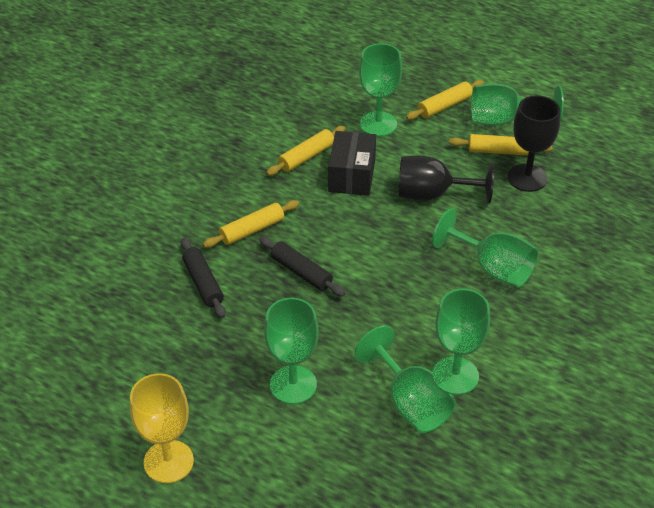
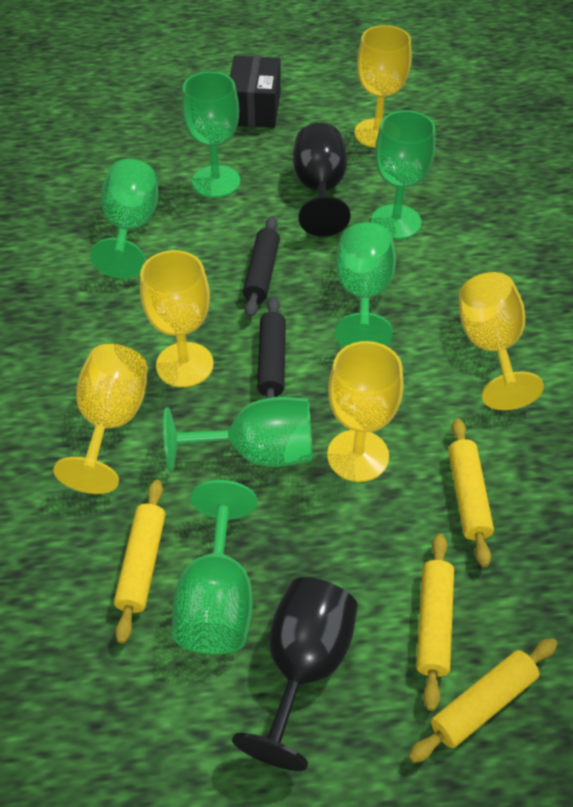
yellow goblet: [130,373,194,483] = 1 -> [53,344,148,494] [140,250,214,387] [327,341,403,482] [354,25,411,148] [459,272,544,410] = 5

